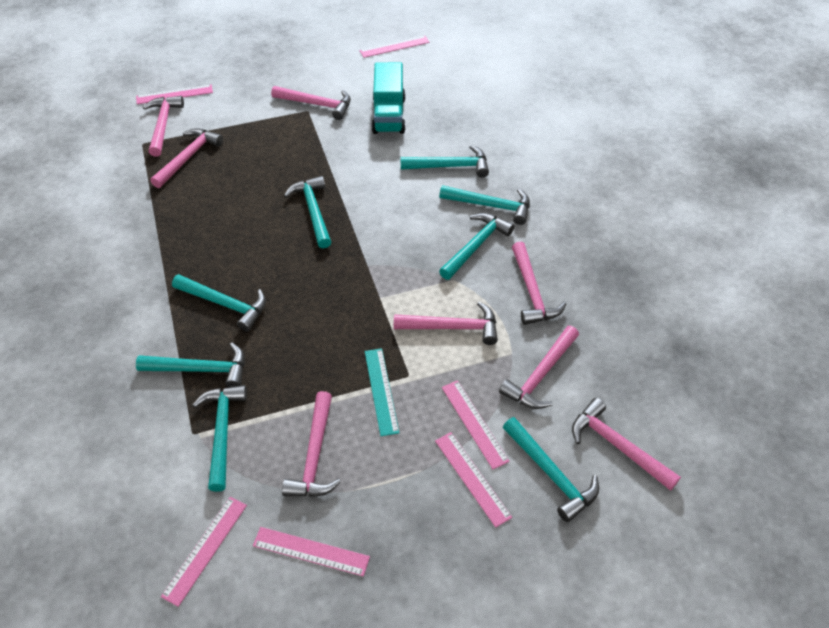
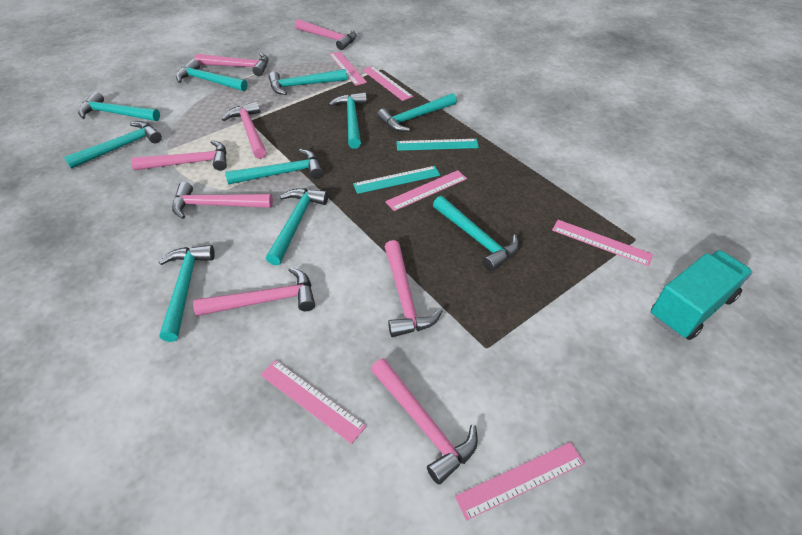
turquoise hammer: [136,343,245,387] [172,274,266,332] [193,385,247,492] [284,176,331,248] [401,145,489,177] [439,185,530,225] [439,213,514,280] [503,417,599,522] = 8 -> [64,121,162,169] [78,92,160,121] [159,245,215,342] [176,59,248,91] [225,149,323,185] [266,188,328,266] [269,69,347,95] [329,92,367,149] [377,93,457,132] [433,196,519,271] = 10
turquoise ruler: [365,348,399,436] = 1 -> [353,166,440,194] [396,139,479,151] = 2

